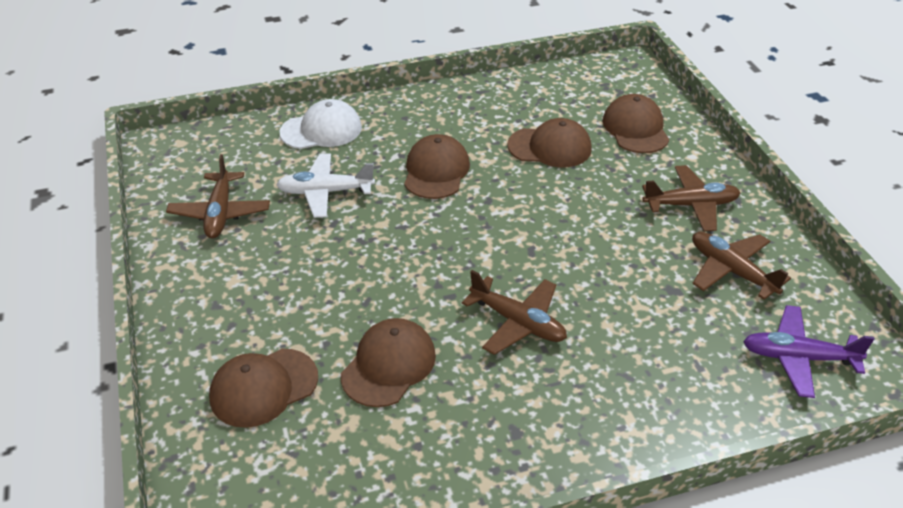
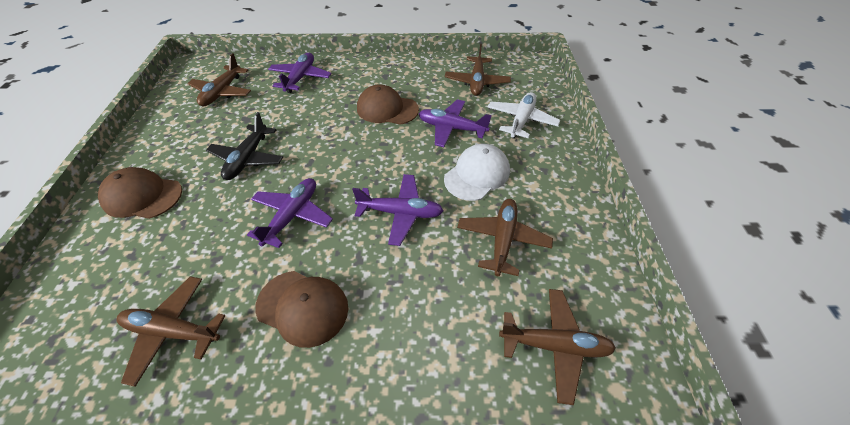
black plane: none = 0 -> [206,112,283,180] = 1
brown cap: [209,349,318,428] [341,318,436,407] [404,134,470,199] [507,118,592,167] [602,94,669,153] = 5 -> [98,167,182,219] [255,271,348,348] [357,84,419,125] = 3
brown plane: [166,154,270,239] [462,270,567,355] [642,165,740,232] [692,232,791,300] = 4 -> [116,276,226,387] [187,53,251,106] [445,44,511,96] [457,199,553,276] [499,289,616,405] = 5
purple plane: [743,305,874,398] = 1 -> [247,178,333,248] [268,53,332,93] [352,174,443,246] [419,99,492,147] = 4

